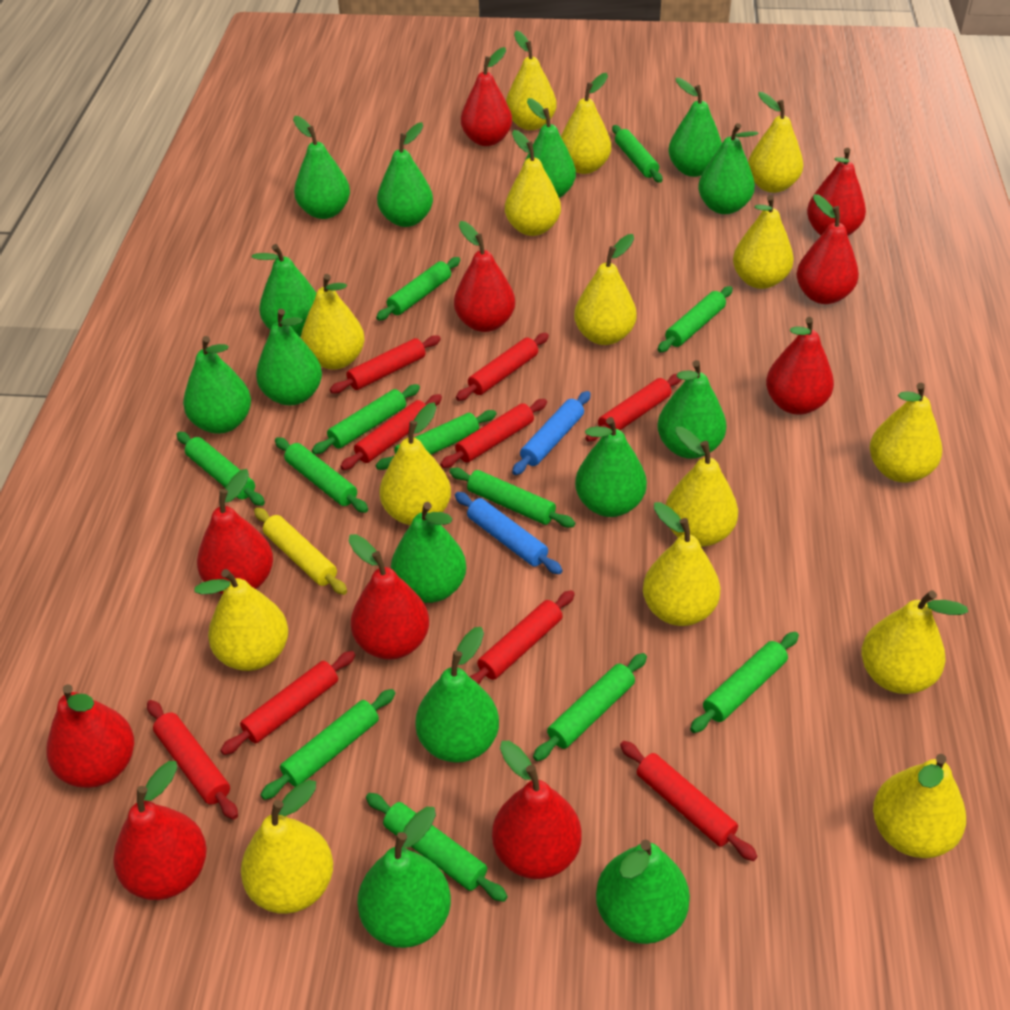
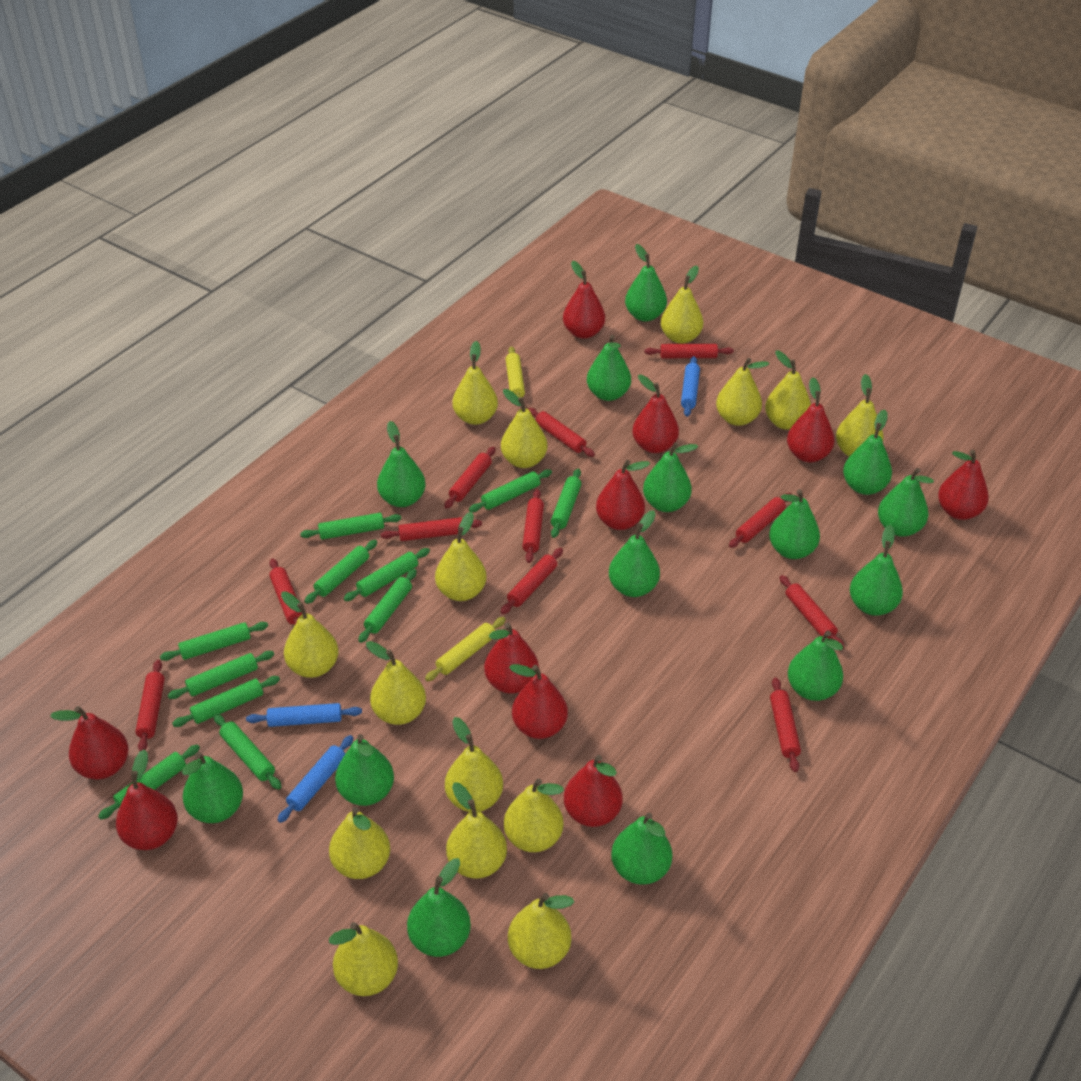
blue rolling pin: [455,492,563,574] [512,391,591,475] = 2 -> [246,703,362,727] [277,735,353,823] [681,356,700,417] = 3
green rolling pin: [176,432,265,506] [261,689,395,800] [275,437,368,513] [312,384,420,454] [366,793,508,902] [376,257,460,320] [376,410,497,470] [449,468,575,528] [533,653,647,761] [612,125,663,183] [658,286,733,352] [690,632,799,733] = 12 -> [98,744,200,819] [160,622,268,661] [168,651,274,699] [172,676,280,727] [214,714,282,790] [300,513,402,540] [304,540,378,604] [343,548,430,601] [358,569,417,643] [469,469,552,512] [551,468,581,538] = 11
red rolling pin: [147,700,238,820] [220,651,355,755] [330,335,441,393] [340,394,442,470] [440,399,547,468] [456,333,549,401] [469,590,575,684] [585,374,682,441] [620,741,758,861] = 9 -> [135,660,165,752] [269,558,302,624] [381,517,482,541] [444,447,495,509] [501,548,563,614] [522,489,544,563] [528,408,595,457] [644,344,734,358] [729,493,792,548] [770,677,801,772] [780,575,844,649] = 11
yellow rolling pin: [254,508,347,595] = 1 -> [425,617,506,682] [506,346,525,398] = 2

